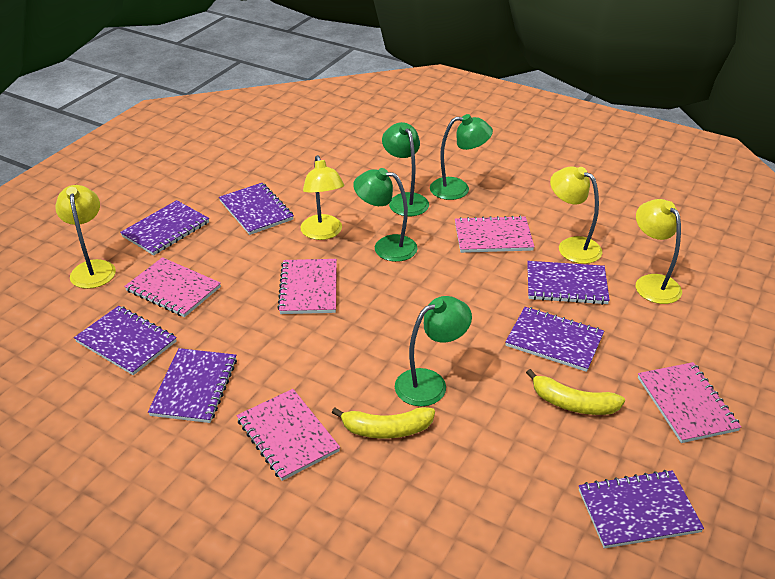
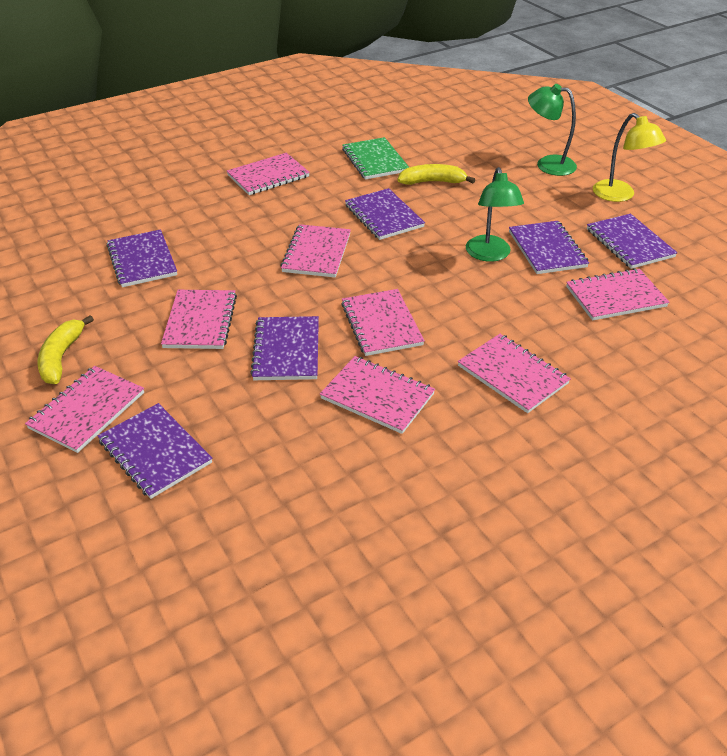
green lamp: [353,168,418,262] [382,122,429,216] [395,296,472,406] [430,114,493,200] = 4 -> [466,167,524,262] [528,84,577,176] = 2
green notebook: none = 0 -> [342,137,409,180] = 1
pink notebook: [124,257,221,317] [237,389,340,481] [277,259,337,314] [455,215,535,253] [638,362,741,443] = 5 -> [25,366,144,453] [161,290,237,349] [227,153,310,195] [280,224,351,278] [320,356,435,434] [341,289,425,356] [458,334,571,413] [566,268,669,321] = 8
purple notebook: [74,306,177,375] [120,200,209,255] [148,348,237,423] [219,183,294,235] [505,307,604,372] [527,261,610,305] [579,470,704,548] = 7 -> [98,403,212,499] [107,229,177,287] [250,316,319,380] [345,188,425,240] [509,221,589,274] [587,214,677,269] = 6
yellow lamp: [55,185,116,289] [300,155,344,240] [550,166,602,264] [636,199,682,304] = 4 -> [593,113,666,202] = 1

